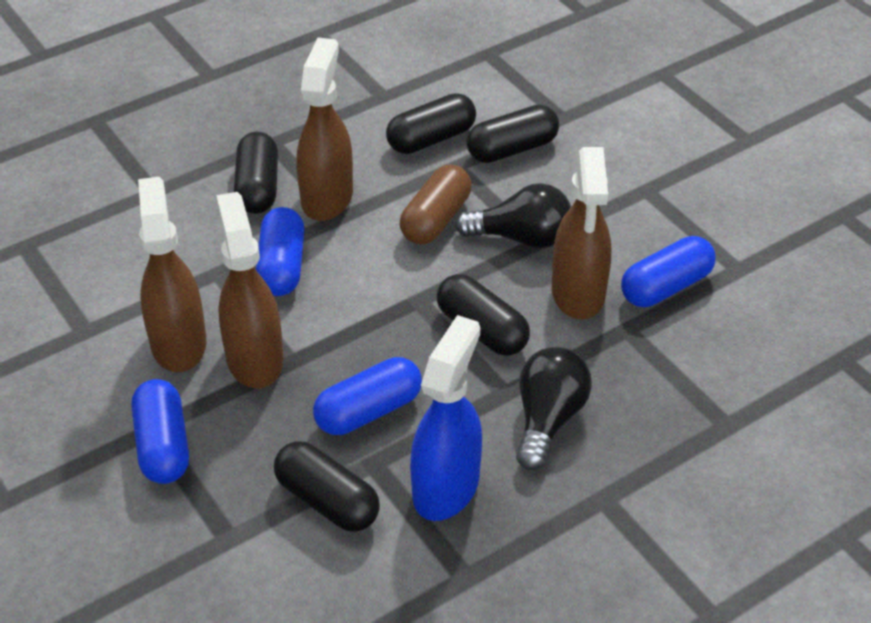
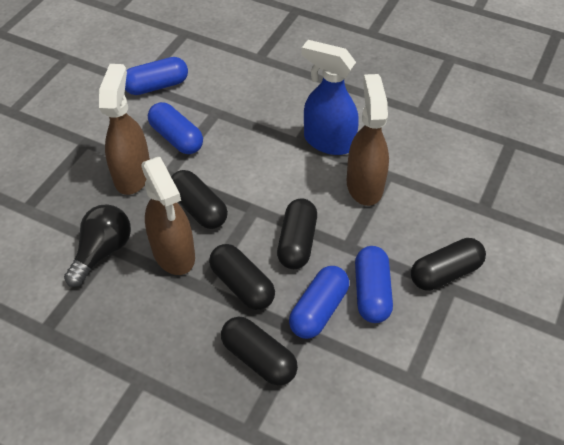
black light bulb: [455,183,571,248] [516,347,592,470] = 2 -> [64,204,131,287] = 1
brown capsule: [400,164,472,245] = 1 -> none = 0
brown spray bottle: [138,177,206,372] [216,192,283,388] [297,38,353,221] [552,147,611,319] = 4 -> [99,64,150,195] [141,157,195,275] [347,74,389,206] = 3

